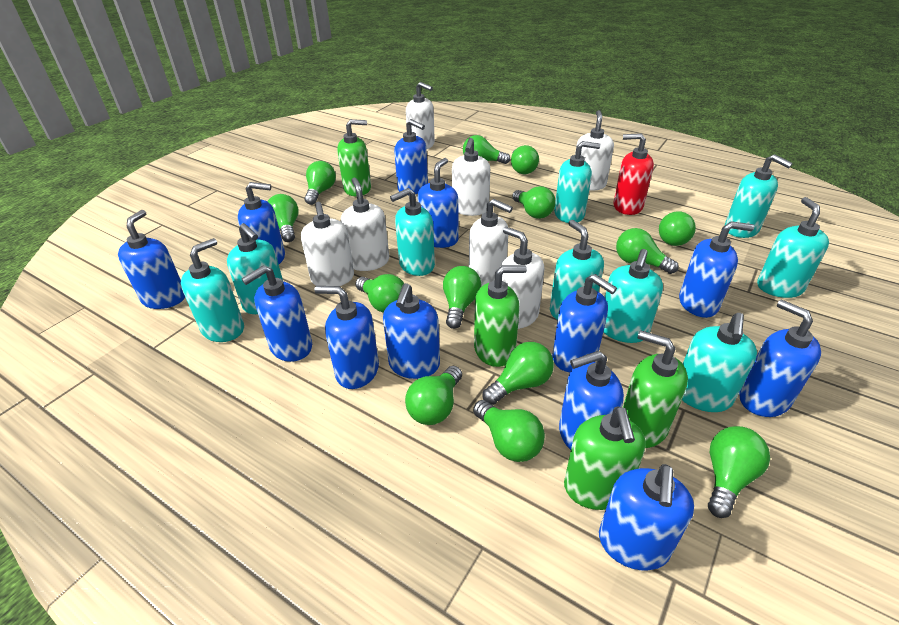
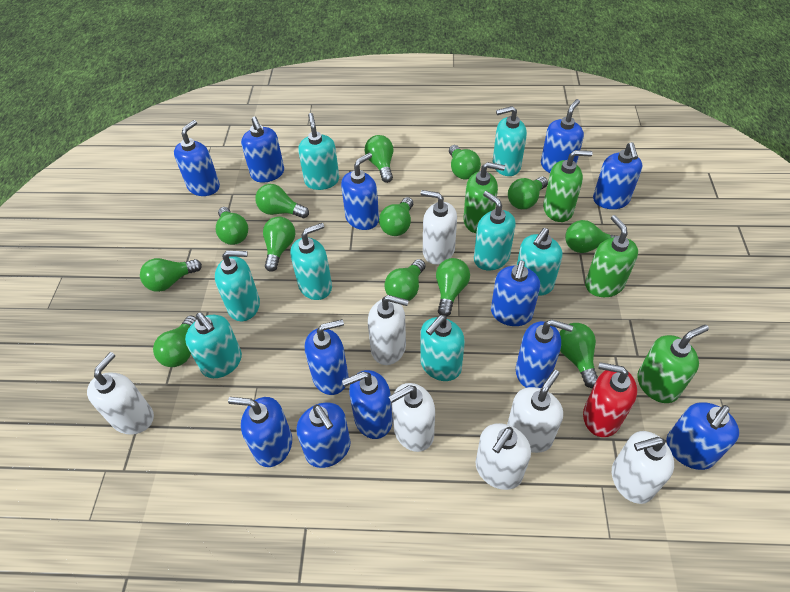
turquoise soap dispenser: [181,238,244,342] [227,223,283,314] [390,188,435,276] [550,220,604,320] [554,141,600,223] [603,249,663,343] [682,313,757,412] [725,154,793,238] [757,197,829,298] = 9 -> [185,313,242,378] [215,250,260,321] [290,223,332,300] [298,113,339,190] [420,315,465,381] [474,191,516,270] [493,106,527,176] [517,228,562,296] = 8

